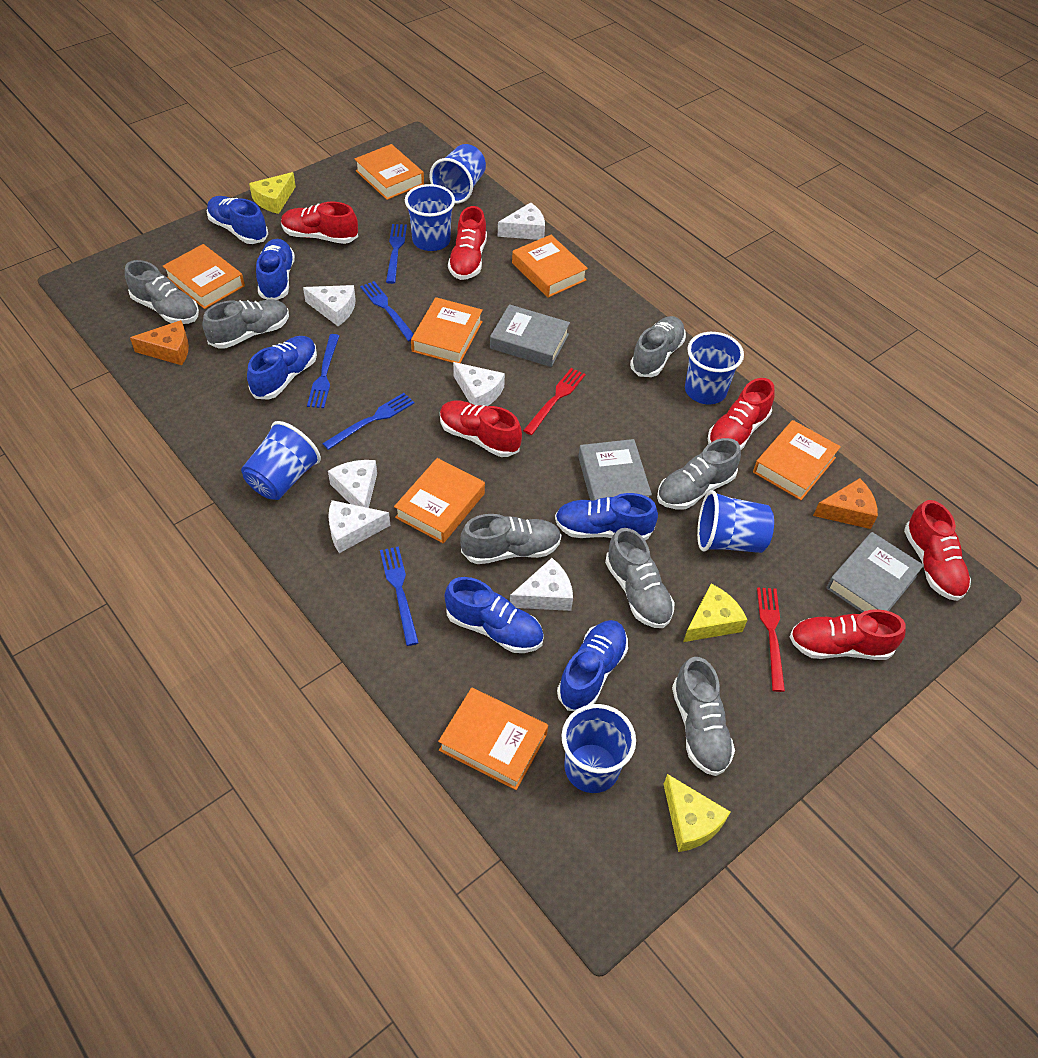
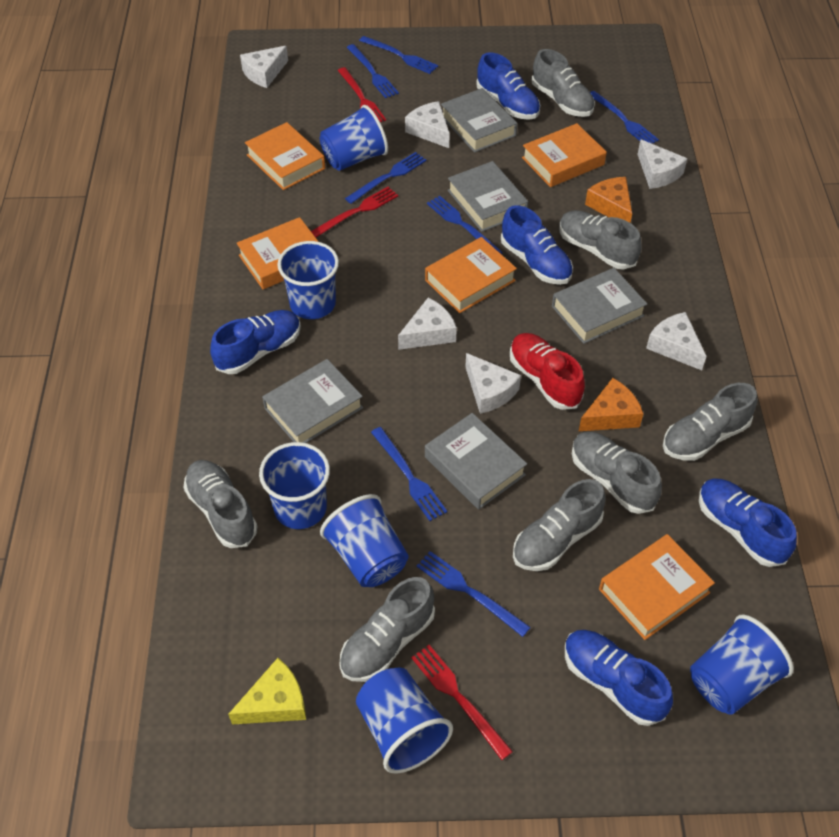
blue fork: [307,334,339,408] [322,393,415,450] [360,281,414,341] [380,546,419,646] [386,224,407,284] = 5 -> [345,152,426,204] [346,44,399,98] [359,36,438,74] [371,427,447,521] [416,551,531,637] [427,196,503,254] [590,91,659,144] = 7
blue shoe: [207,196,268,244] [247,336,317,400] [256,239,295,300] [445,577,544,653] [555,493,658,540] [557,620,628,711] = 6 -> [210,310,301,374] [476,53,540,120] [501,205,573,285] [565,630,673,726] [699,478,797,567] = 5
grey book: [490,304,570,367] [578,439,652,501] [826,532,924,612] = 3 -> [262,359,363,443] [425,413,527,510] [441,88,517,153] [448,161,528,232] [552,268,647,344] = 5
orange book: [163,244,245,309] [355,144,424,200] [394,458,485,543] [411,297,483,363] [438,688,548,790] [512,235,588,298] [753,420,841,500] = 7 -> [236,217,319,289] [245,122,325,190] [425,237,517,313] [522,123,607,187] [599,534,715,640] = 5
red fork: [523,368,586,435] [757,587,785,692] = 2 -> [311,187,398,237] [337,67,386,122] [411,645,513,760] = 3
red shoe: [281,202,358,244] [440,400,522,457] [448,206,487,280] [708,378,775,450] [789,609,906,660] [904,500,971,601] = 6 -> [510,333,585,410] = 1
yellow cheese: [249,172,296,214] [664,774,730,852] [683,584,748,642] = 3 -> [228,658,306,724] = 1

